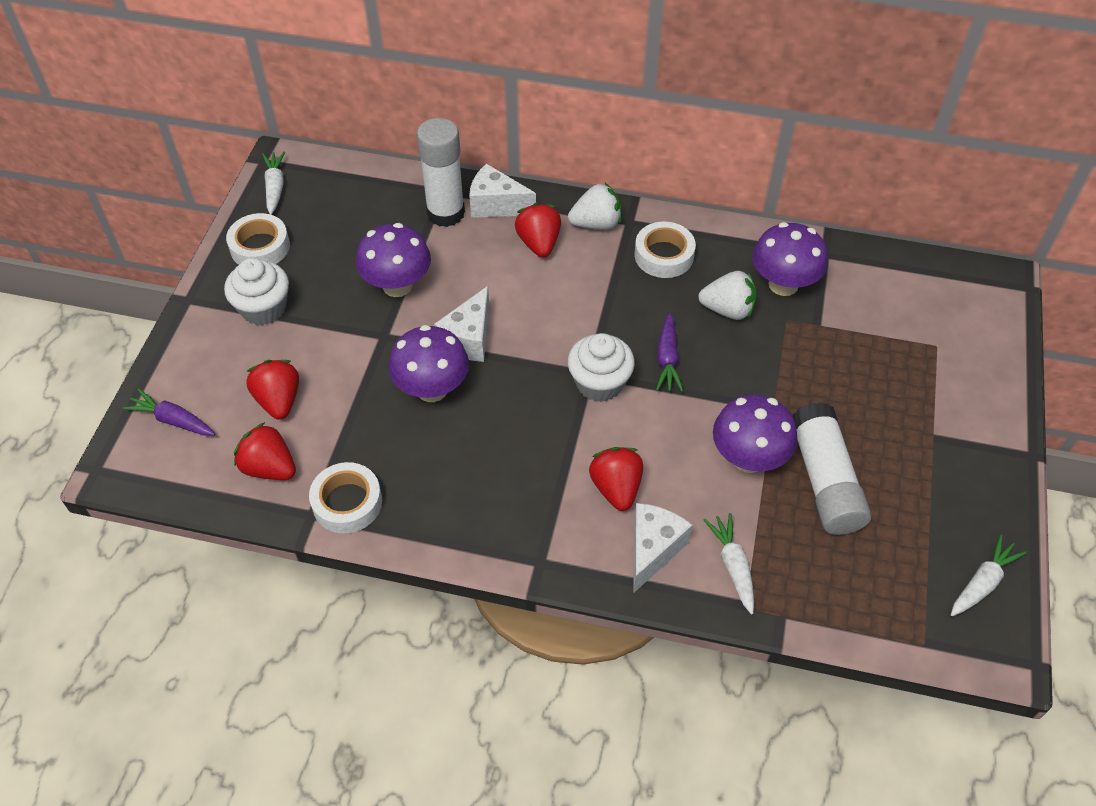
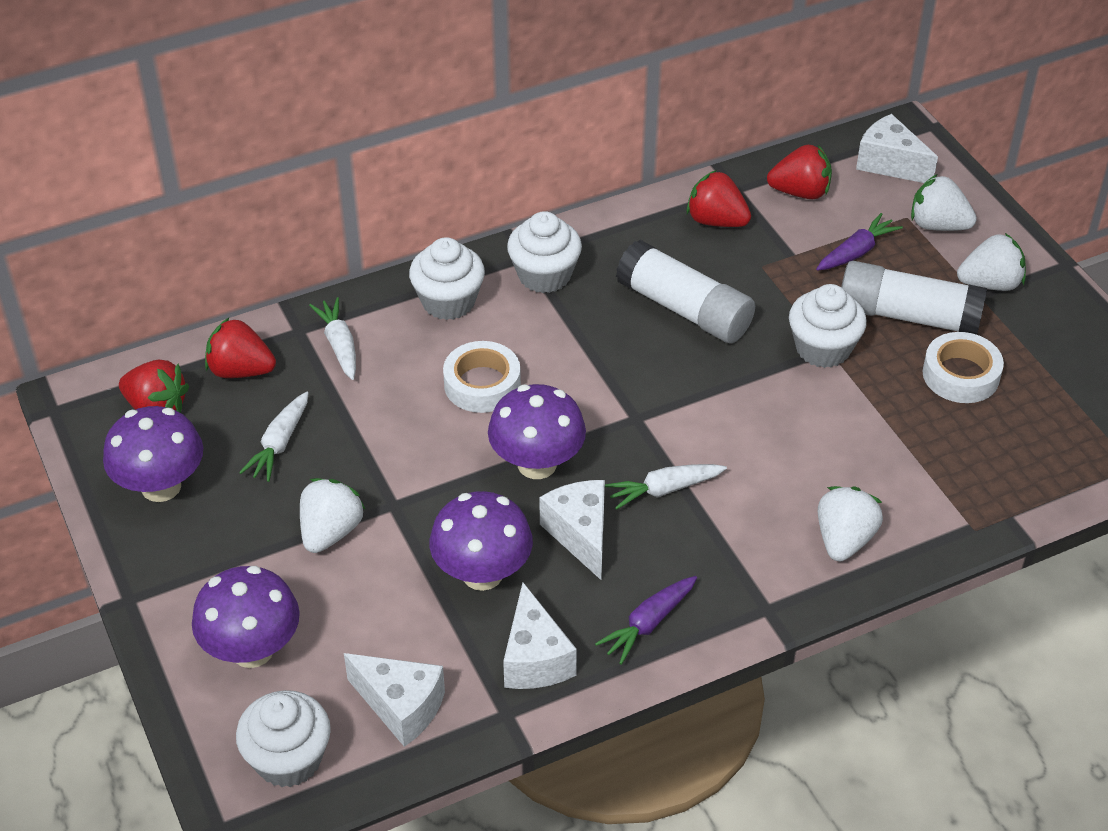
white cheese: [434,286,489,362] [469,163,536,218] [633,503,693,593] = 3 -> [344,653,445,747] [503,582,577,689] [540,480,605,580] [856,114,938,183] = 4
white cupcake: [224,258,289,326] [568,333,635,402] = 2 -> [236,690,331,787] [409,237,485,320] [507,211,582,293] [789,284,867,368] = 4
white strawberry: [568,183,622,230] [698,271,757,320] = 2 -> [300,478,365,553] [818,486,883,561] [911,174,977,231] [957,233,1026,291] = 4
white tape: [226,213,290,265] [309,462,382,534] [635,222,696,278] = 3 -> [443,341,521,413] [923,332,1004,403] = 2

